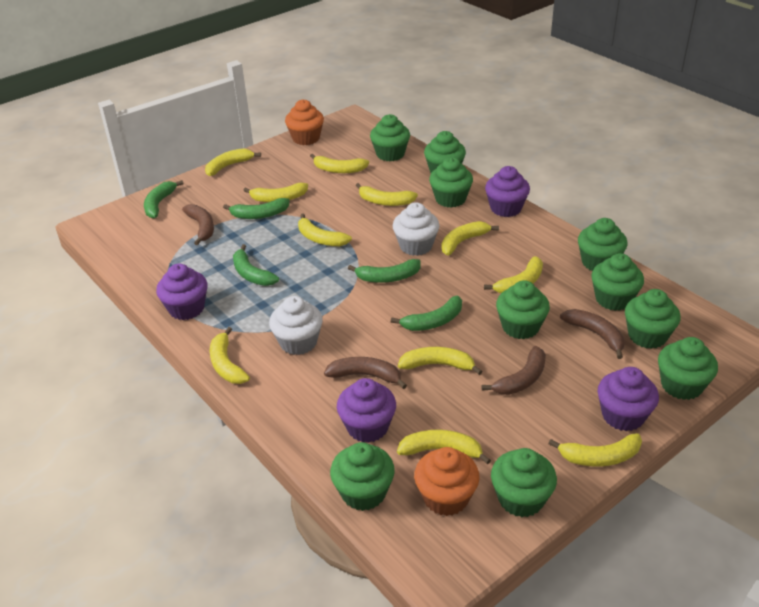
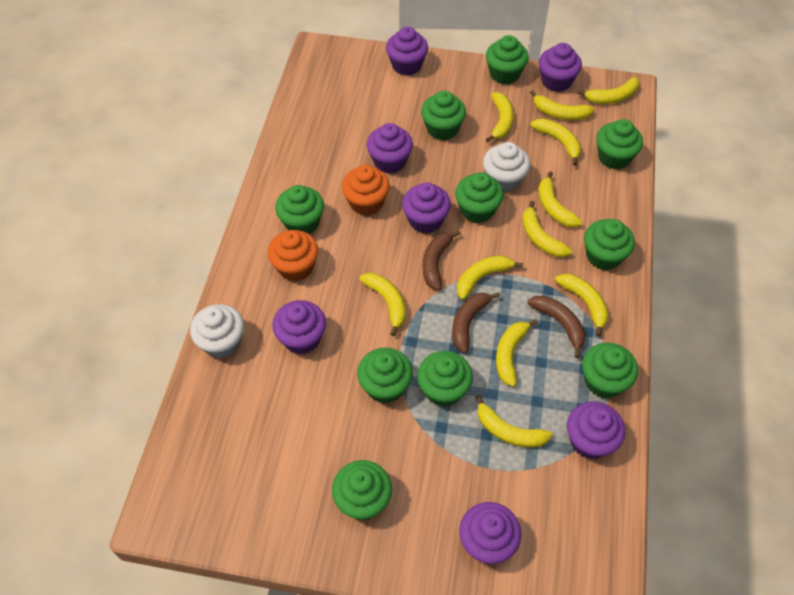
brown banana: [182,204,214,245] [324,357,407,389] [482,346,546,395] [560,309,625,359] = 4 -> [423,230,461,290] [452,292,500,353] [528,296,585,358] = 3
green banana: [144,180,184,219] [223,198,290,219] [233,244,279,286] [348,259,421,283] [391,296,462,331] = 5 -> none = 0
purple cupcake: [156,264,207,320] [337,378,396,443] [485,166,530,217] [598,367,659,431] = 4 -> [272,300,326,354] [367,123,413,173] [386,27,428,76] [402,183,451,233] [459,502,521,564] [539,43,582,92] [567,401,625,459] = 7

